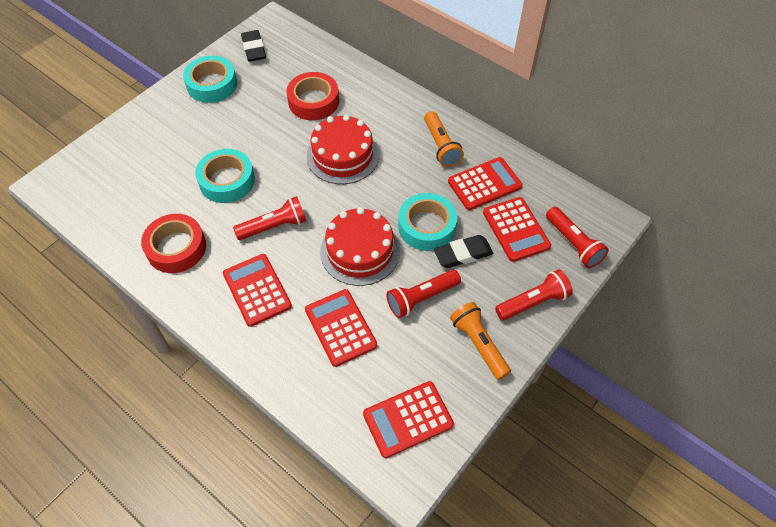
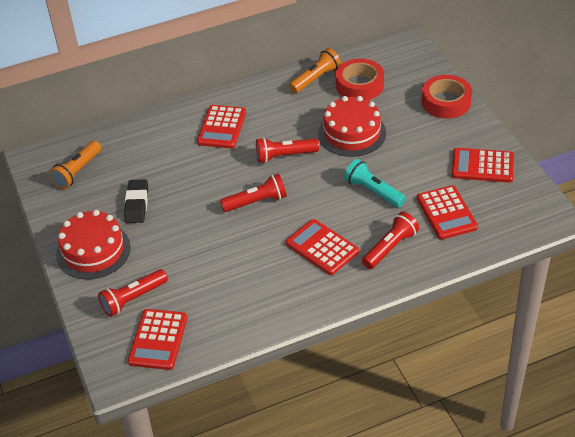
black eraser: [241,30,266,62] [434,235,493,268] = 2 -> [124,179,148,223] = 1
turquoise flashlight: none = 0 -> [344,159,406,207] = 1
turquoise tape: [183,56,237,103] [195,149,255,203] [398,193,457,251] = 3 -> none = 0

